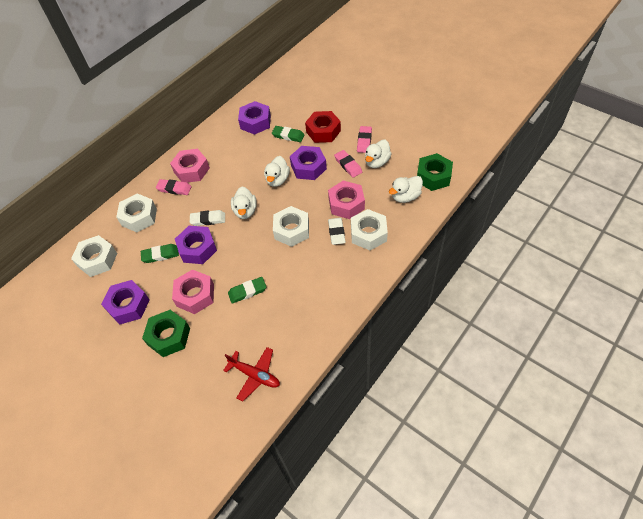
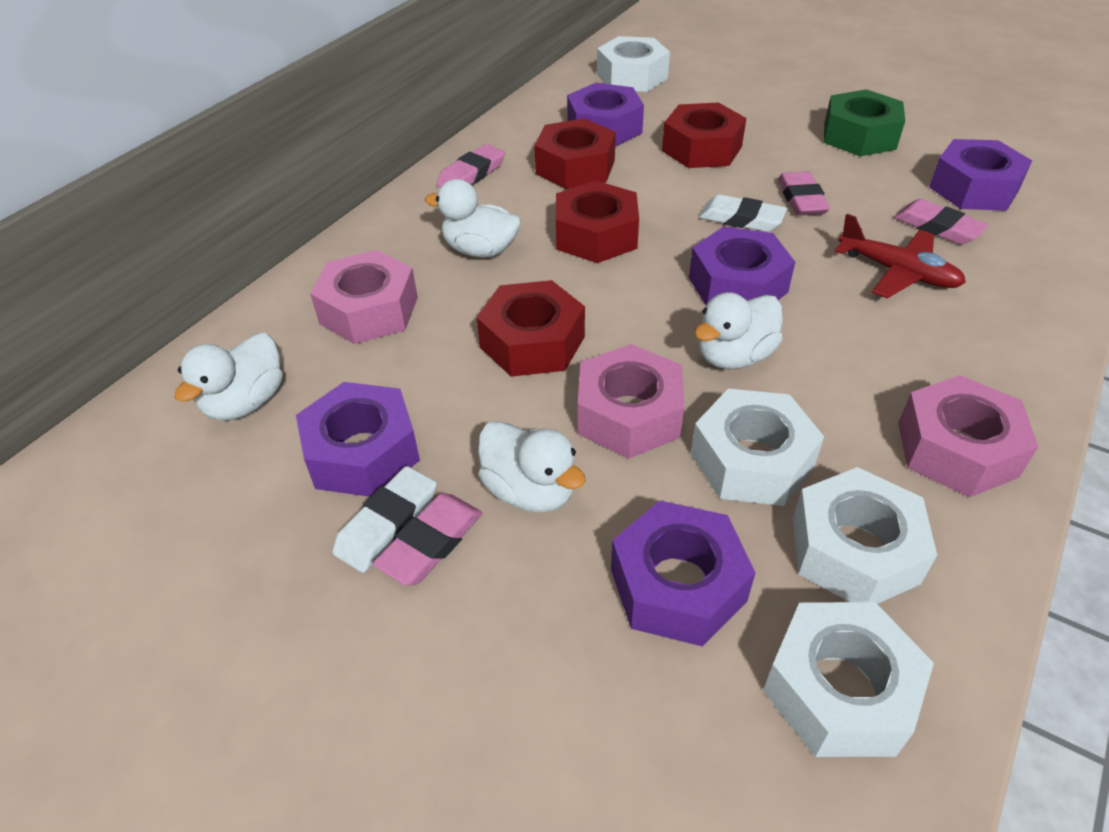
green eraser: [141,244,179,263] [228,277,266,304] [272,126,305,142] = 3 -> none = 0
green nut: [142,310,190,357] [417,153,453,191] = 2 -> [824,89,905,156] = 1
pink eraser: [156,179,192,195] [334,150,362,178] [357,126,372,153] = 3 -> [373,493,483,586] [437,144,505,187] [778,171,830,216] [894,199,989,245] = 4
purple nut: [101,280,149,324] [175,226,217,264] [238,101,271,135] [290,146,327,180] = 4 -> [296,382,420,497] [567,83,644,147] [611,500,755,647] [689,227,795,305] [929,139,1032,211] = 5
red nut: [305,111,341,143] = 1 -> [477,280,585,377] [534,118,616,189] [556,181,639,263] [662,102,746,168] = 4

